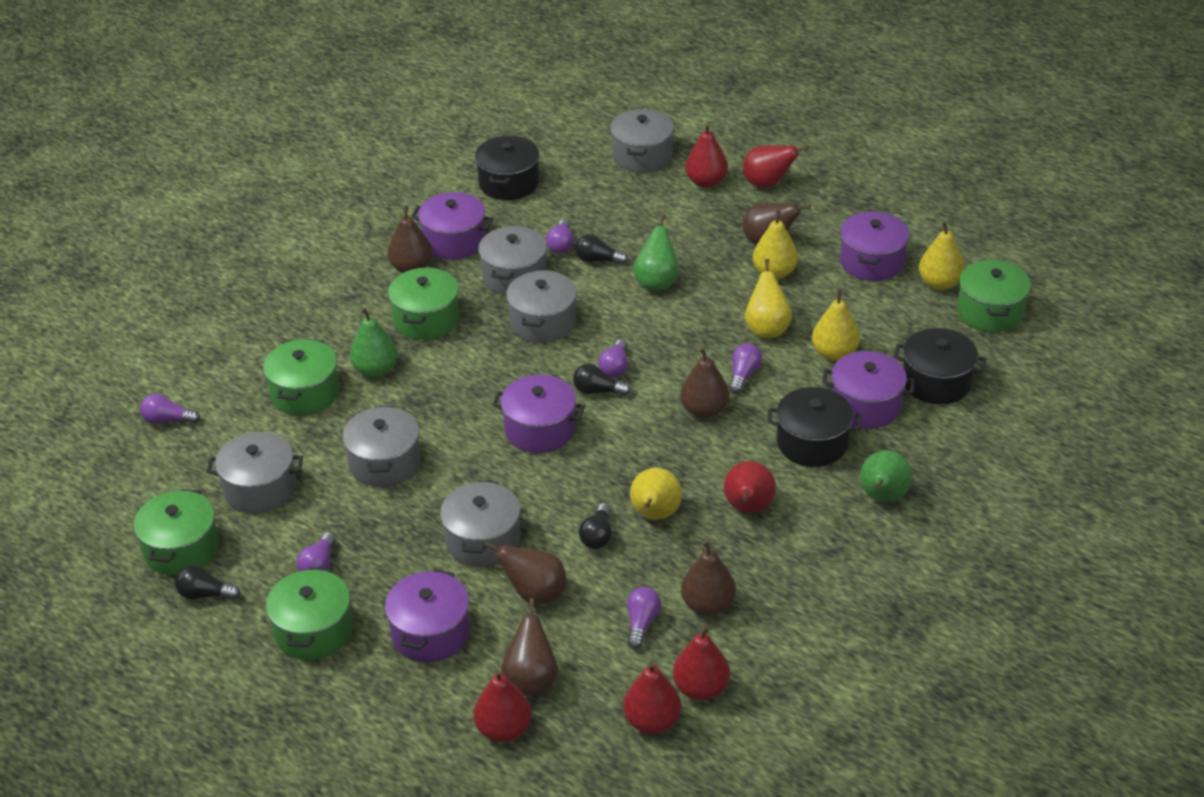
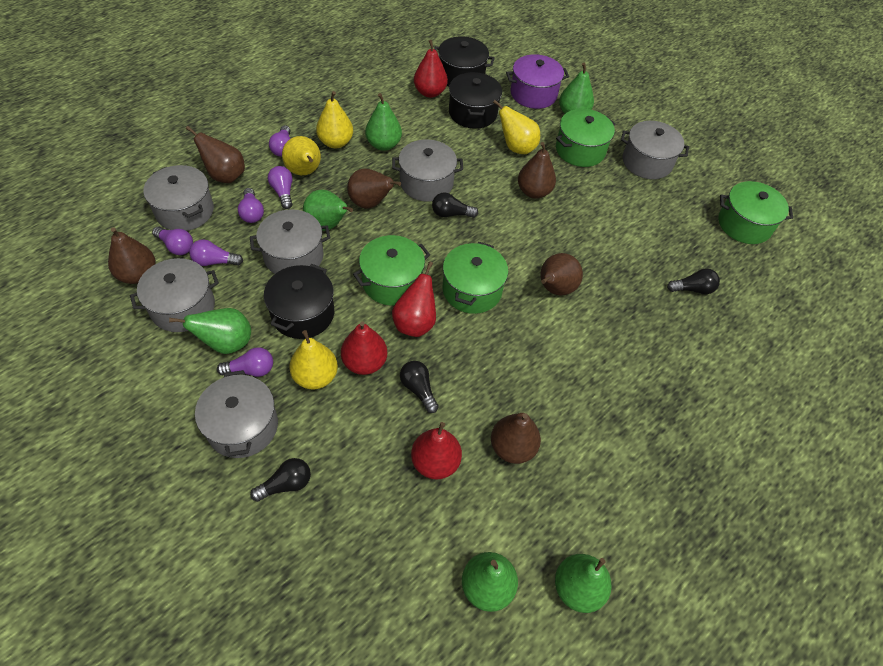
green pear: [350,307,398,377] [633,214,679,291] [860,450,912,502] = 3 -> [169,308,251,354] [303,190,353,231] [365,93,402,151] [462,552,518,612] [555,554,612,613] [559,63,594,114] = 6
green pot: [134,489,219,576] [263,338,339,416] [266,567,353,660] [388,267,459,340] [957,260,1031,332] = 5 -> [353,235,430,306] [443,242,508,314] [556,109,616,167] [719,181,793,244] = 4
purple pot: [385,569,470,662] [411,192,493,260] [492,374,585,453] [822,351,915,429] [840,211,909,281] = 5 -> [506,54,569,109] = 1
red pear: [474,670,532,742] [623,661,681,734] [673,625,730,701] [685,123,728,188] [724,461,776,513] [743,145,808,188] = 6 -> [341,321,387,375] [392,262,436,337] [411,422,462,480] [414,40,448,98] = 4
yellow pear: [630,468,682,520] [745,259,792,338] [753,210,798,279] [812,289,860,361] [919,221,965,290] = 5 -> [282,136,321,175] [289,330,338,389] [316,91,353,148] [493,100,540,154] = 4

